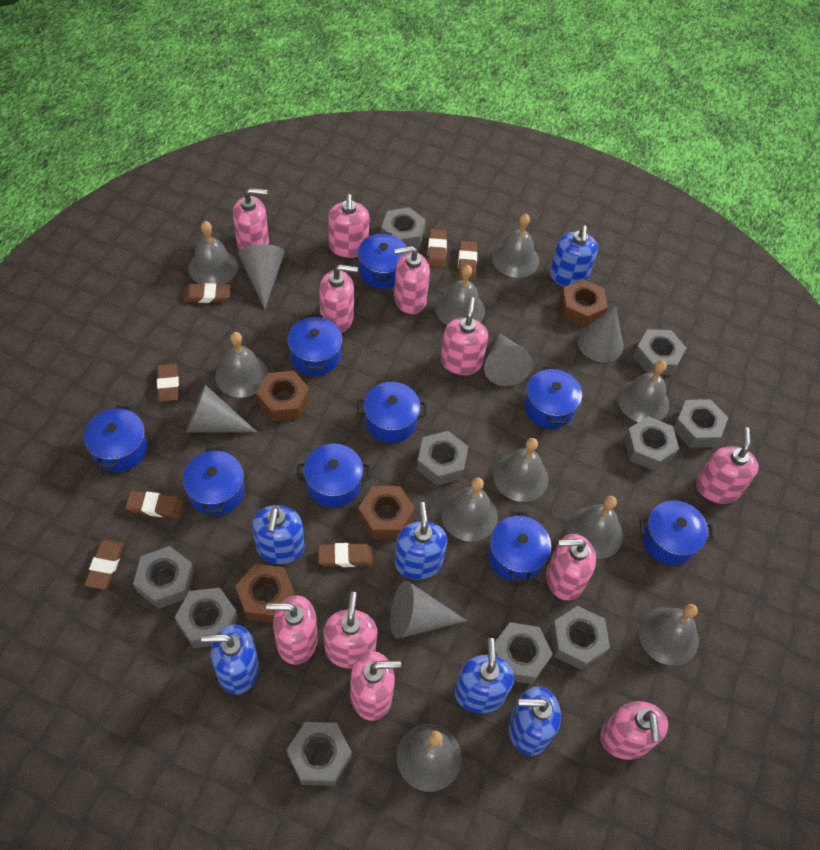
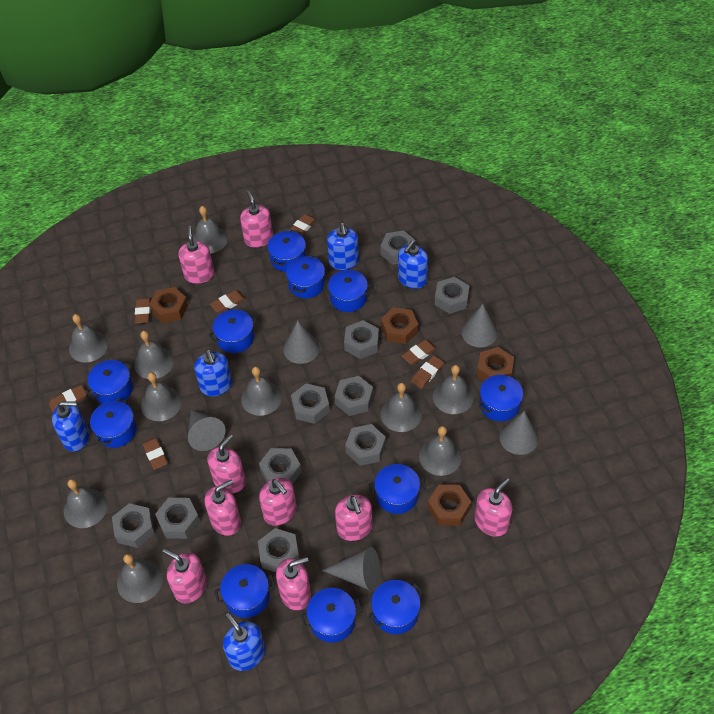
blue pot: [84,405,148,472] [183,447,245,516] [287,315,342,376] [297,444,370,508] [357,382,427,443] [358,232,407,288] [488,511,551,582] [524,367,582,429] [640,500,714,565] = 9 -> [86,360,133,404] [90,398,137,448] [208,309,258,353] [214,564,275,618] [267,230,306,272] [286,255,325,298] [300,588,362,643] [323,270,373,312] [368,580,424,634] [369,464,426,514] [478,375,524,421] = 11
blue soap dispenser: [201,624,259,695] [252,505,304,564] [395,502,447,580] [454,638,514,714] [508,686,561,756] [550,225,598,287] = 6 -> [52,401,89,452] [194,350,232,396] [223,613,266,671] [327,223,359,270] [398,241,428,289] = 5
pink soap dispenser: [233,188,269,251] [266,595,318,665] [319,265,358,333] [324,592,377,669] [328,194,369,258] [350,651,401,721] [394,246,430,314] [441,297,488,375] [546,534,596,601] [600,701,668,760] [696,427,759,504] = 11 -> [163,548,207,603] [178,226,214,284] [205,480,241,536] [208,434,246,493] [240,191,273,248] [259,478,297,526] [276,557,311,610] [335,495,373,541] [475,478,512,537] = 9

